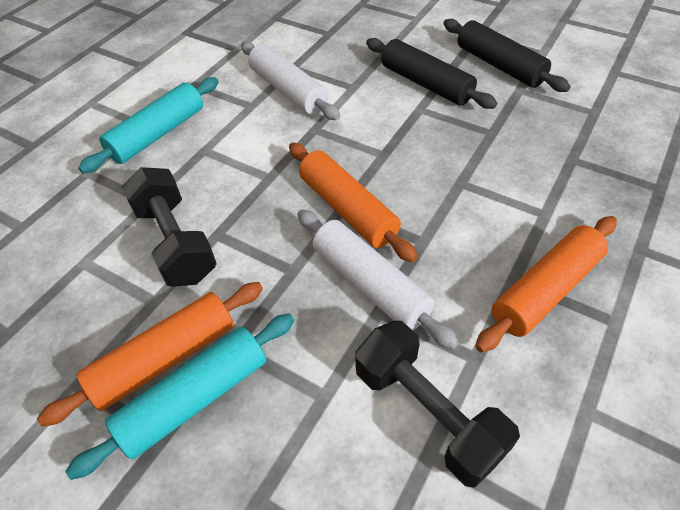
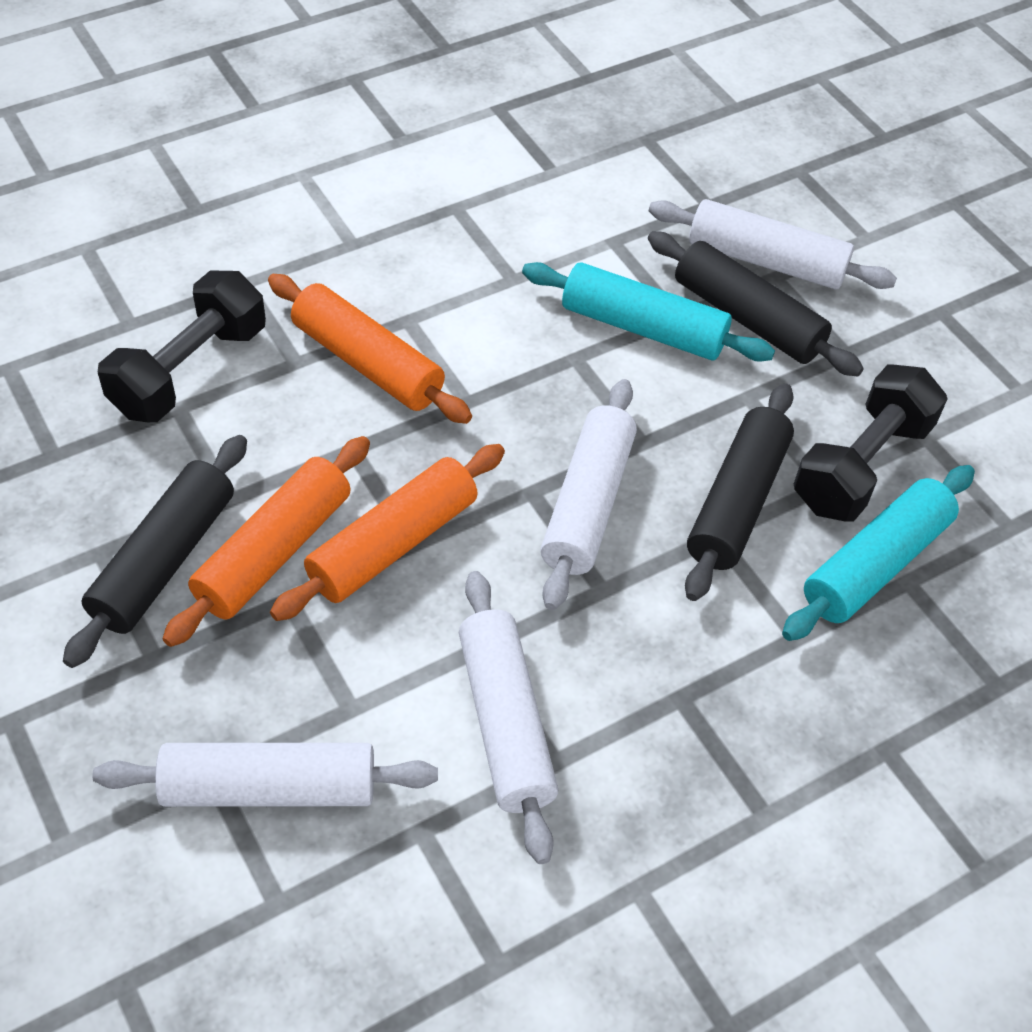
black rolling pin: [366,38,497,109] [443,19,570,92] = 2 -> [63,435,247,668] [648,231,864,377] [685,383,794,601] = 3
white rolling pin: [241,41,340,120] [298,210,459,350] = 2 -> [92,743,438,807] [459,571,558,864] [540,379,637,610] [649,199,897,290] = 4

